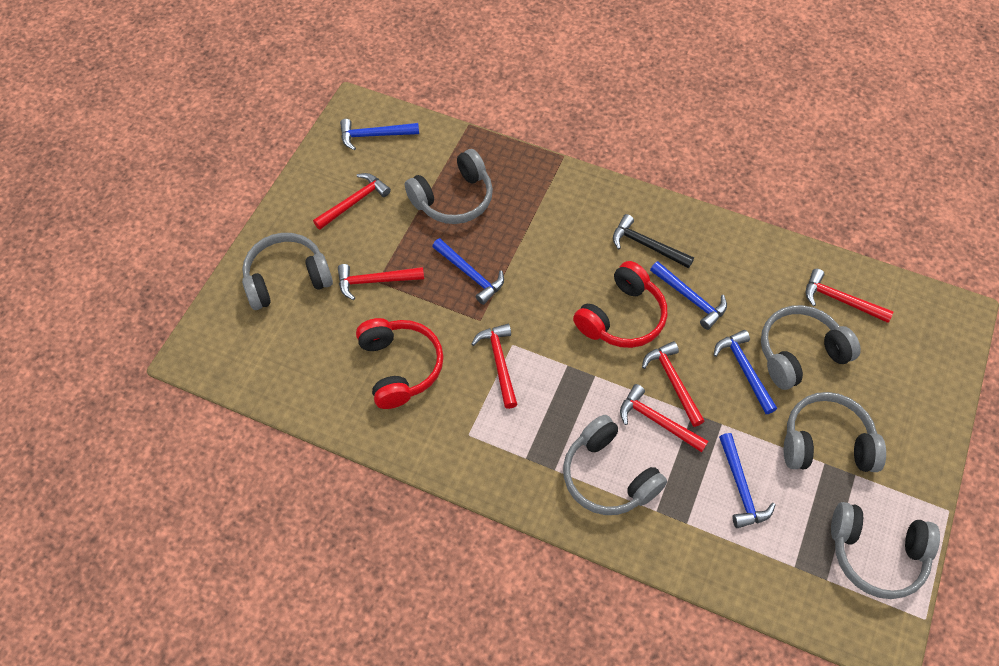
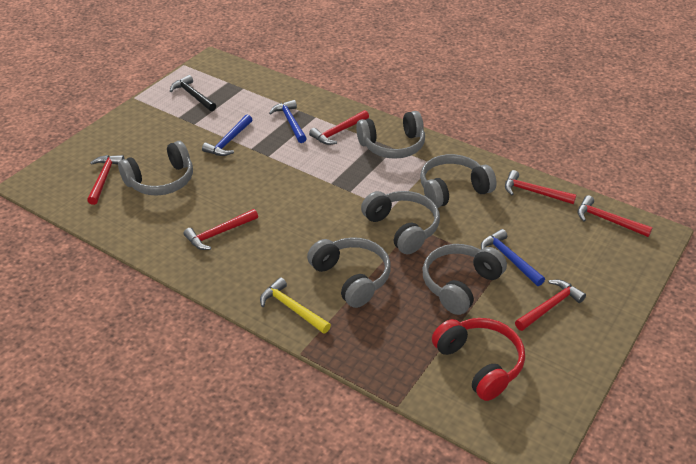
blue hammer: [340,119,419,150] [432,238,504,305] [650,261,727,330] [714,330,777,414] [719,433,776,528] = 5 -> [202,115,252,156] [269,100,307,143] [481,229,545,286] = 3
red headphones: [356,318,444,409] [573,261,667,348] = 2 -> [432,318,525,401] = 1
yellow hammer: none = 0 -> [260,277,331,334] = 1

